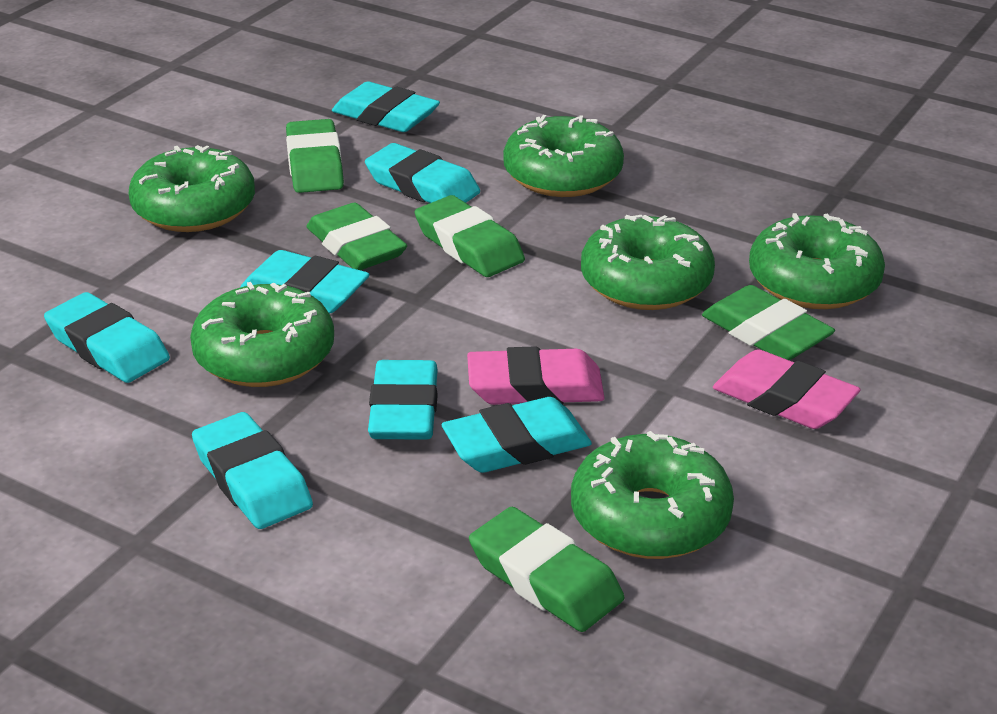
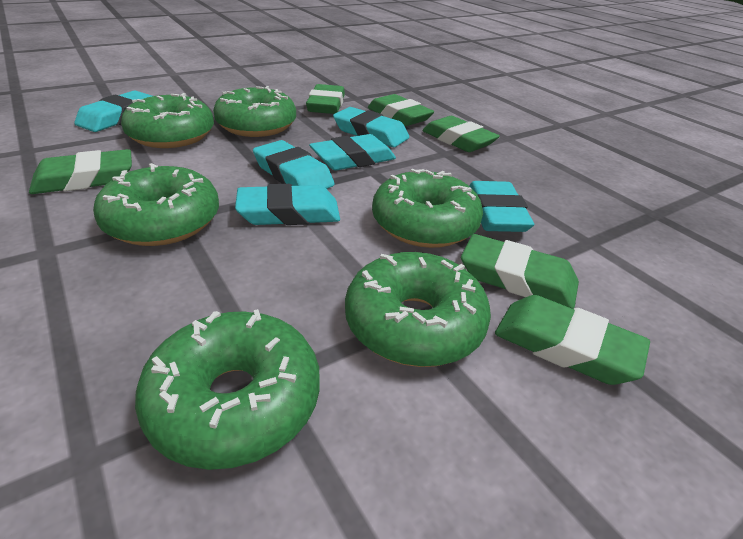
green eraser: [286,119,344,193] [306,202,407,270] [415,195,525,277] [469,507,624,632] [702,285,835,360] = 5 -> [29,149,132,194] [306,84,345,114] [368,94,434,126] [422,116,500,152] [461,234,579,309] [495,295,650,385] = 6
pink eraser: [467,346,605,405] [713,349,861,429] = 2 -> none = 0
turquoise eraser: [44,292,170,383] [192,412,313,529] [240,250,370,314] [332,81,440,132] [365,143,480,203] [368,360,438,440] [442,397,592,473] = 7 -> [74,90,152,132] [235,184,340,225] [253,140,335,189] [309,134,396,170] [333,107,409,147] [469,181,534,232] = 6

